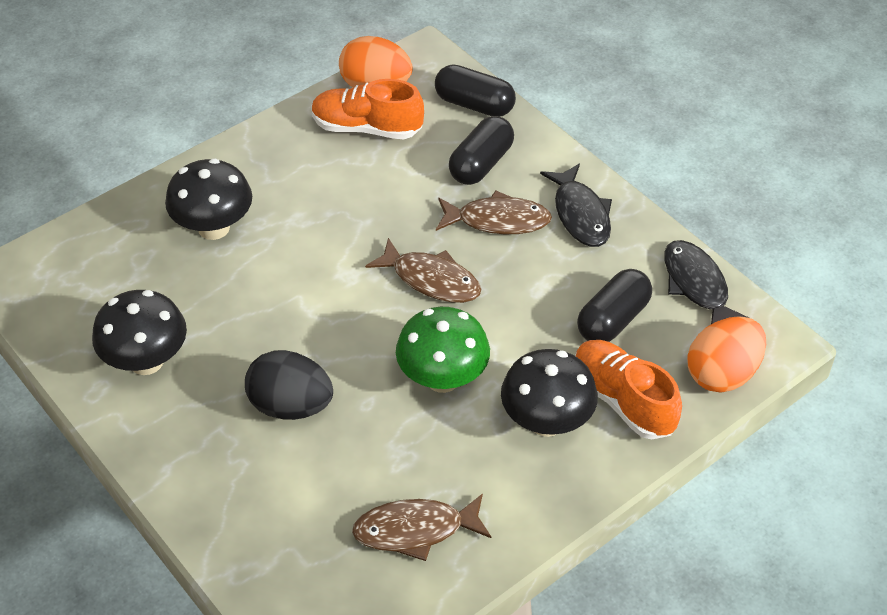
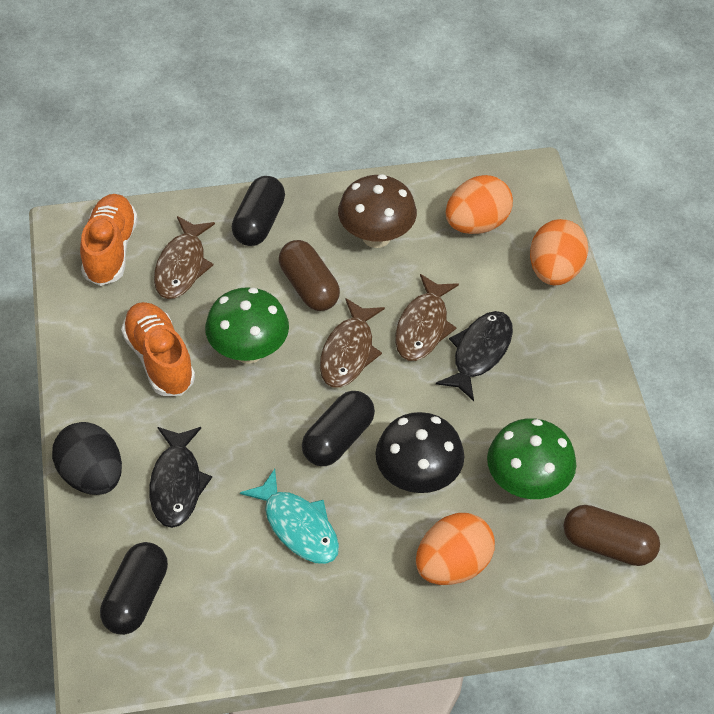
black mushroom: [92,290,187,375] [165,158,252,240] [501,349,598,437] = 3 -> [375,412,465,493] = 1
brown capsule: none = 0 -> [279,240,340,311] [563,505,660,566] = 2
brown mushroom: none = 0 -> [338,174,417,248] = 1
green mushroom: [396,307,490,393] = 1 -> [205,287,289,364] [487,418,576,499] = 2
orange egg: [339,36,413,88] [687,316,766,393] = 2 -> [416,513,495,585] [445,175,513,234] [530,219,588,285] = 3
turquoise fish: none = 0 -> [240,469,339,564] = 1

